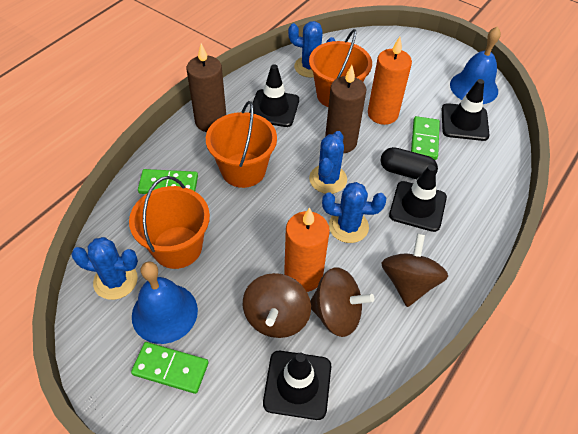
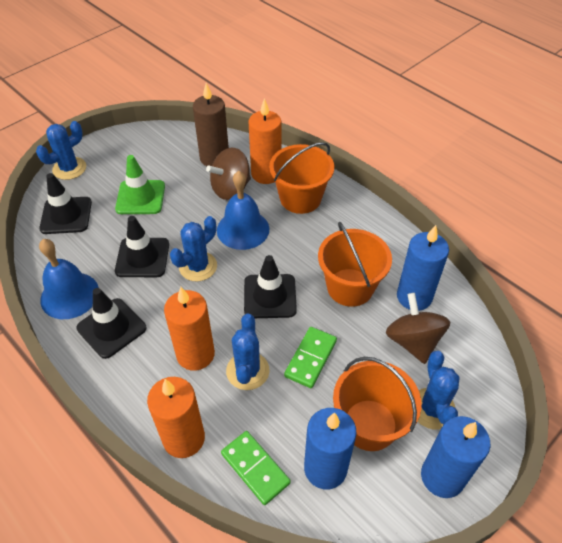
black capsule: [381,147,438,179] = 1 -> none = 0
blue candle: none = 0 -> [304,408,357,489] [397,225,449,311] [421,416,490,498] = 3
brown candle: [187,43,226,132] [325,65,366,153] = 2 -> [193,83,229,166] = 1
brown spinning top: [243,273,311,338] [310,267,374,337] [381,234,448,307] = 3 -> [206,148,251,200] [386,293,450,364] = 2
green domino: [131,342,209,394] [138,169,198,194] [411,116,440,160] = 3 -> [221,431,291,505] [284,327,337,388] = 2
green traffic cone: none = 0 -> [115,155,165,214] = 1
orange candle: [284,208,330,292] [368,37,412,125] = 2 -> [147,377,205,458] [164,287,215,371] [249,98,281,184] = 3

